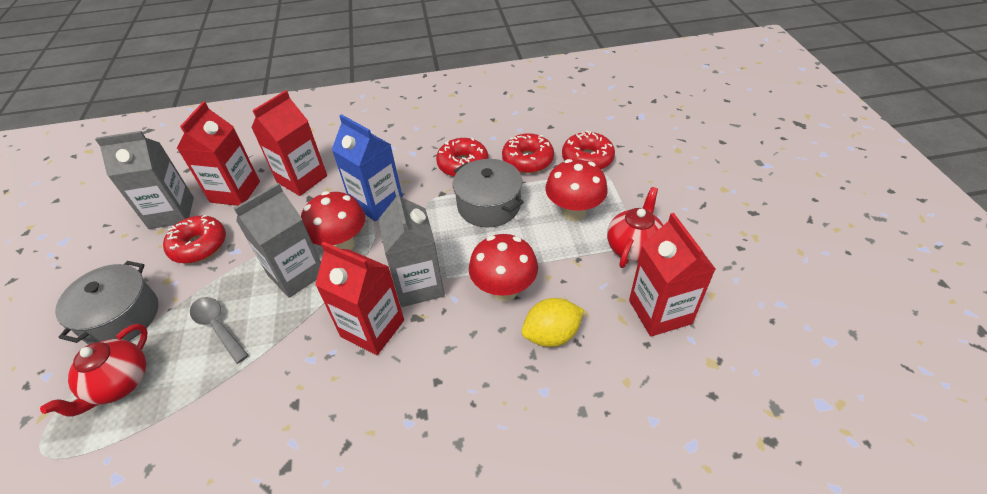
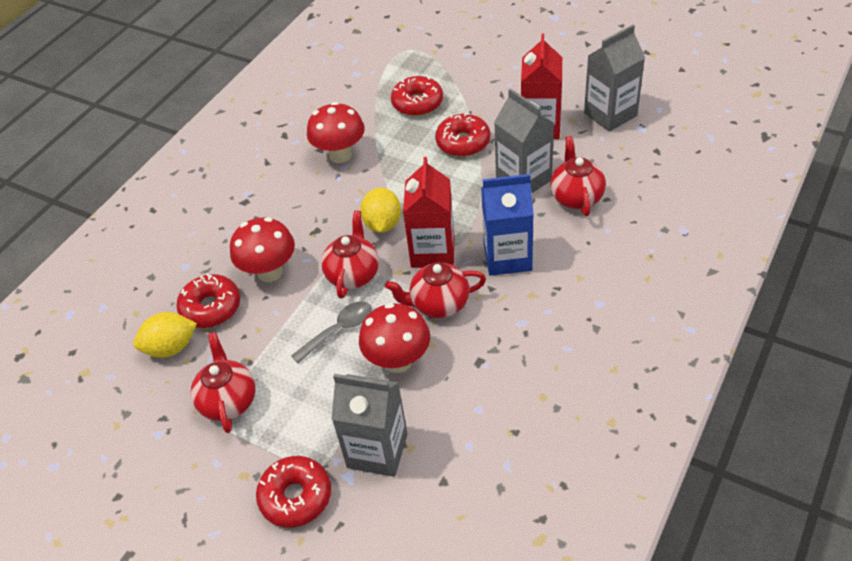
grey pot: [55,261,158,345] [453,159,524,227] = 2 -> none = 0
red carton: [177,102,260,206] [251,90,327,196] [315,242,404,355] [629,213,716,337] = 4 -> [403,157,454,268] [521,33,562,139] = 2
red teapot: [40,324,148,417] [607,187,663,268] = 2 -> [191,332,255,433] [321,210,379,299] [385,262,486,318] [550,136,606,216] = 4
yellow lemon: [522,298,584,347] = 1 -> [133,312,197,358] [360,188,401,233] = 2

